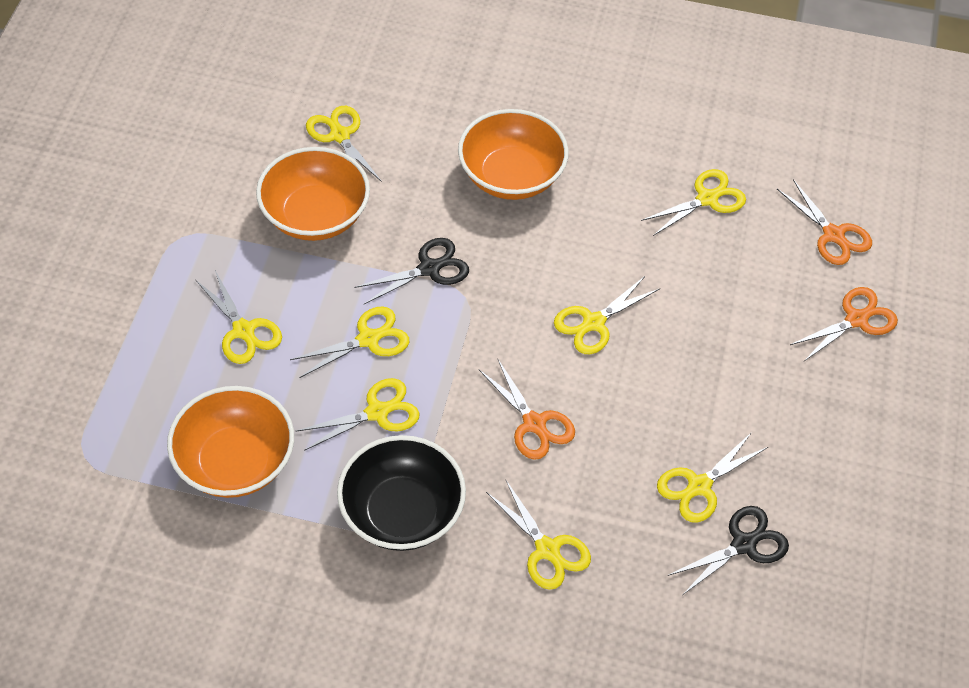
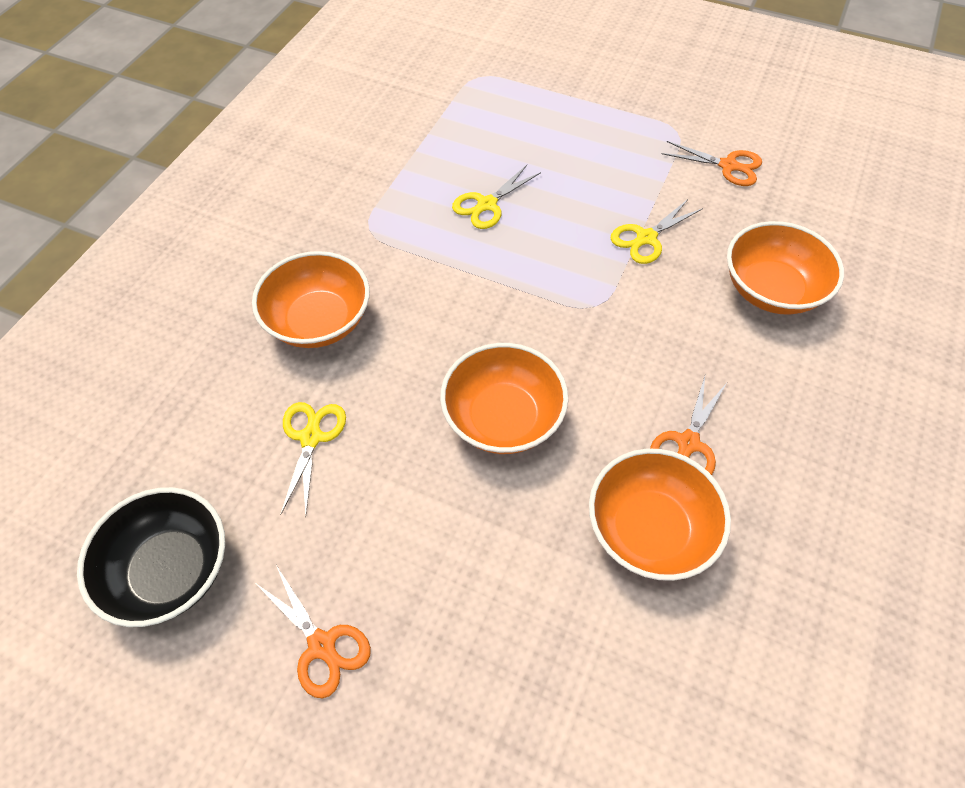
black scissors: [354,238,469,304] [668,506,789,594] = 2 -> none = 0
orange bowl: [167,386,294,498] [256,147,370,241] [458,109,569,200] = 3 -> [252,251,370,348] [440,343,568,454] [589,449,731,581] [727,221,844,315] = 4
yellow scissors: [196,271,282,364] [290,306,409,378] [296,378,419,451] [306,106,382,182] [486,479,591,590] [554,276,659,354] [641,169,746,236] [657,432,768,523] = 8 -> [280,402,346,516] [452,165,541,229] [611,199,703,264] = 3

